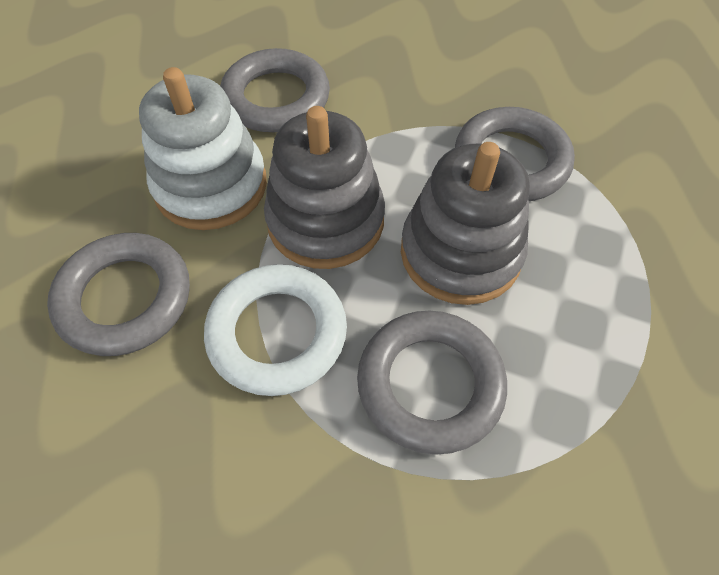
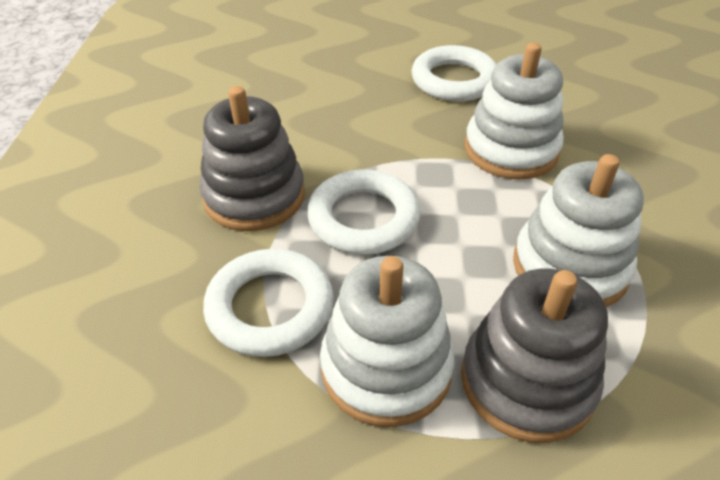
grey ring: [47,233,190,356] [220,48,330,132] [357,311,507,455] [455,107,575,201] = 4 -> none = 0
white ring: [204,264,347,396] = 1 -> [203,249,334,357] [307,169,420,255] [412,45,496,101] = 3
white stacking toy: [139,67,267,230] = 1 -> [320,256,455,427] [465,43,564,180] [513,154,644,308] = 3

